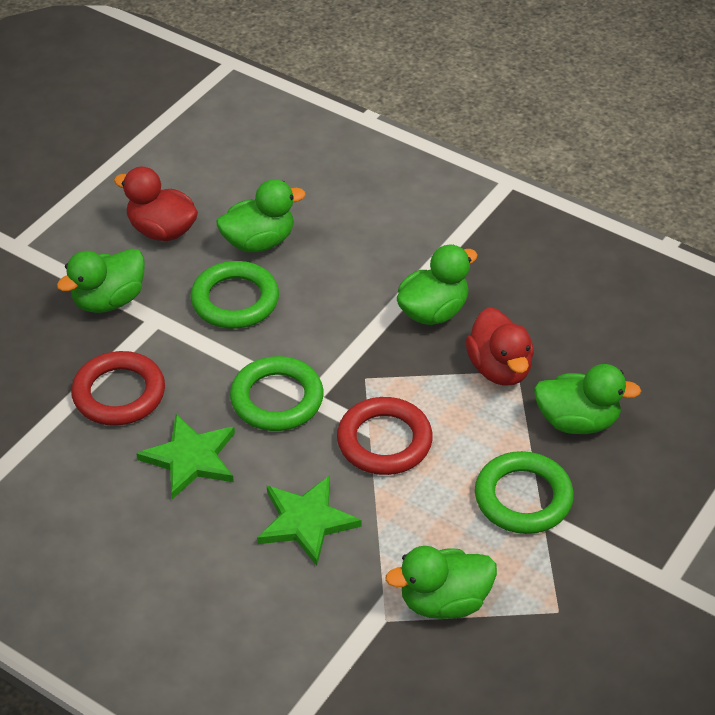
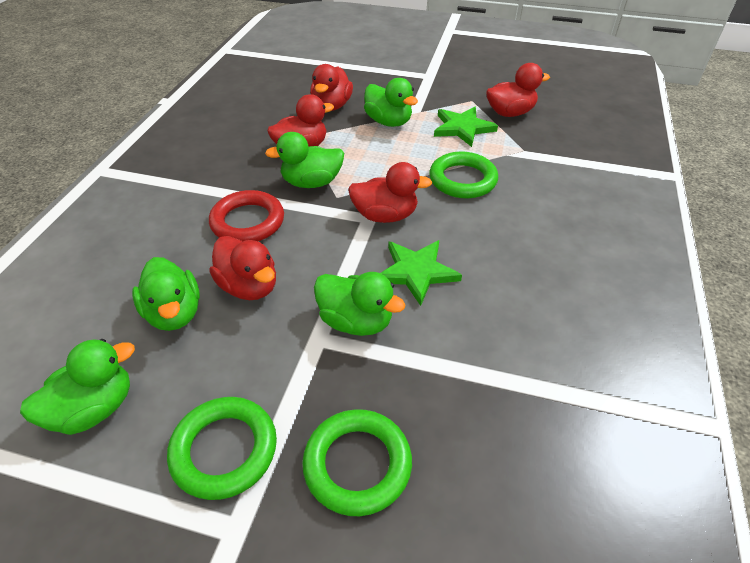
red duck: [114,167,198,241] [466,307,534,386] = 2 -> [209,236,276,300] [267,94,334,147] [310,64,353,111] [348,162,432,223] [486,63,550,117] = 5
red ring: [71,351,165,426] [337,397,433,475] = 2 -> [209,190,284,241] = 1

